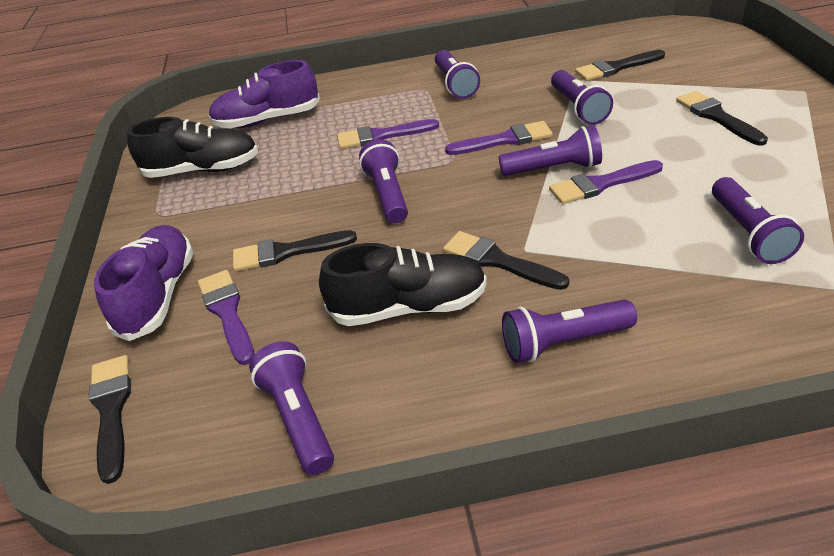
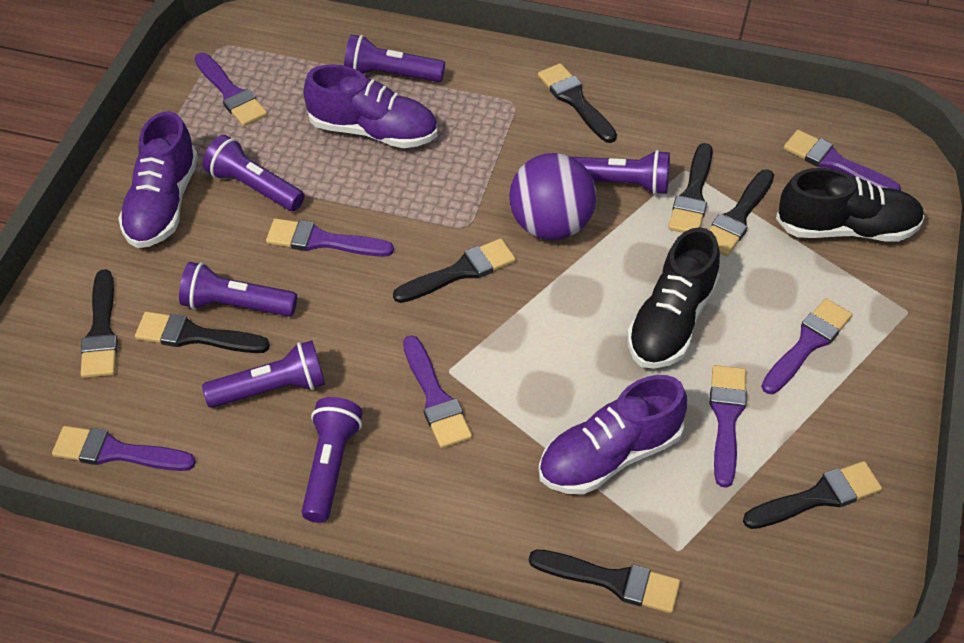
black brush: [89,355,131,484] [233,230,357,271] [443,231,569,290] [575,50,665,81] [676,91,768,146] = 5 -> [81,269,118,378] [135,312,270,353] [393,238,516,303] [529,549,681,613] [538,63,617,143] [668,143,713,233] [709,169,774,256] [743,461,882,529] = 8
purple ball: none = 0 -> [509,153,597,240] = 1
purple brush: [198,270,254,365] [337,119,439,149] [445,121,553,155] [549,160,663,204] = 4 -> [52,426,196,471] [195,53,268,126] [266,218,394,257] [403,335,472,448] [710,365,747,488] [761,298,852,394] [784,130,901,190] = 7
purple flashlight: [249,341,334,475] [359,139,408,224] [435,50,480,99] [499,126,602,176] [502,300,637,363] [551,70,613,125] [712,177,804,264] = 7 -> [179,262,297,316] [202,340,325,408] [203,135,304,211] [302,397,363,523] [344,35,445,82] [572,150,670,195] = 6
purple shoe: [94,225,194,341] [209,60,320,128] = 2 -> [118,111,198,248] [303,64,437,148] [539,375,687,494] = 3

